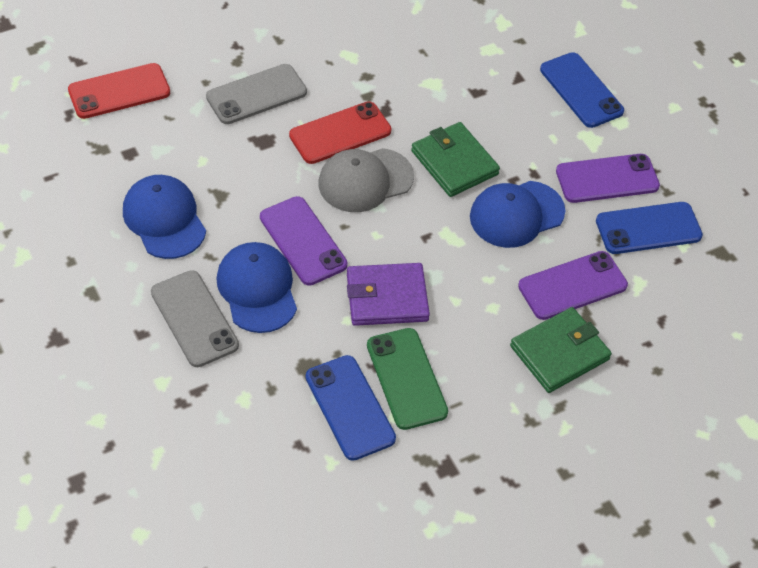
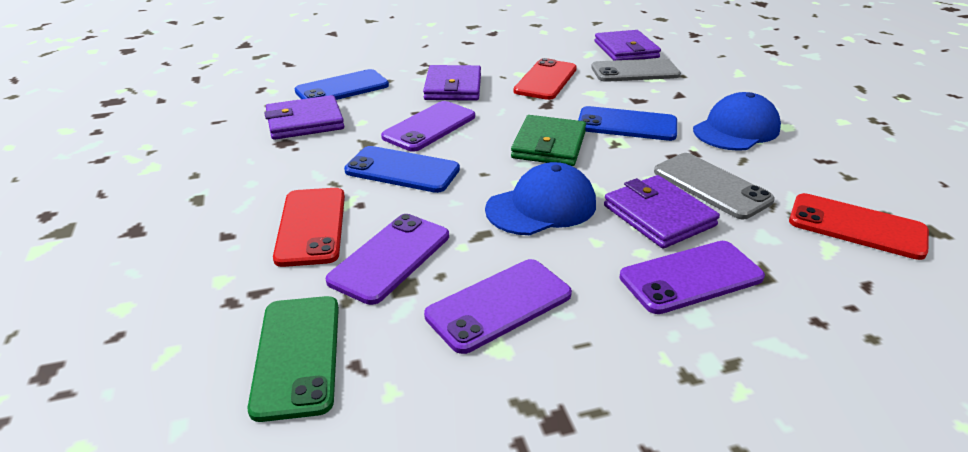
blue cap: [123,175,206,259] [216,242,297,333] [470,181,566,248] = 3 -> [485,162,596,235] [693,92,781,151] = 2
green wallet: [411,122,500,197] [510,307,612,393] = 2 -> [511,115,586,166] = 1
grey cap: [319,148,414,212] = 1 -> none = 0
purple phone: [260,196,348,286] [518,251,628,320] [556,154,660,203] = 3 -> [325,214,449,305] [381,101,475,152] [424,259,572,354] [620,241,765,314] = 4
purple wallet: [347,263,430,326] = 1 -> [265,95,344,140] [423,65,481,101] [595,30,661,60] [604,175,720,249] = 4
red phone: [68,63,170,119] [289,101,392,164] = 2 -> [273,188,345,267] [514,58,577,100] [789,193,929,260] = 3

